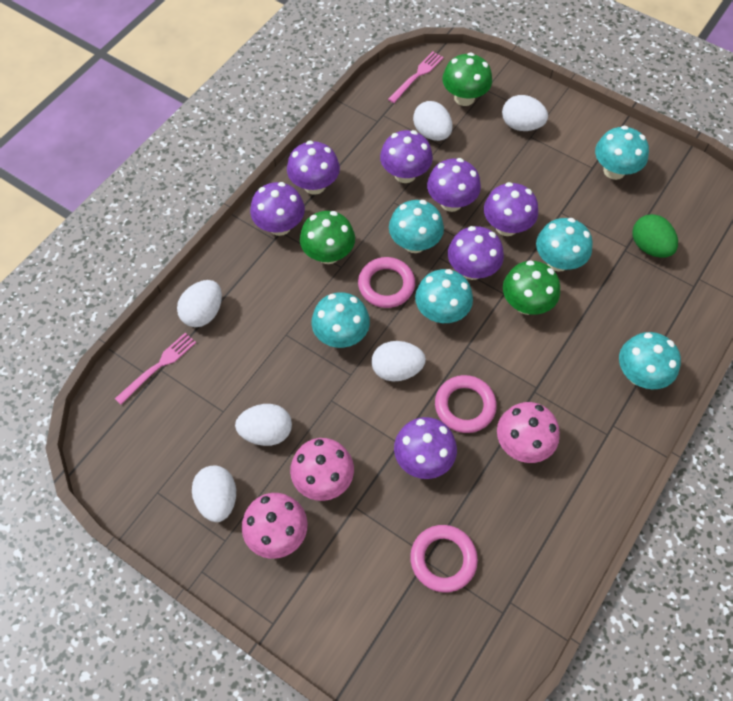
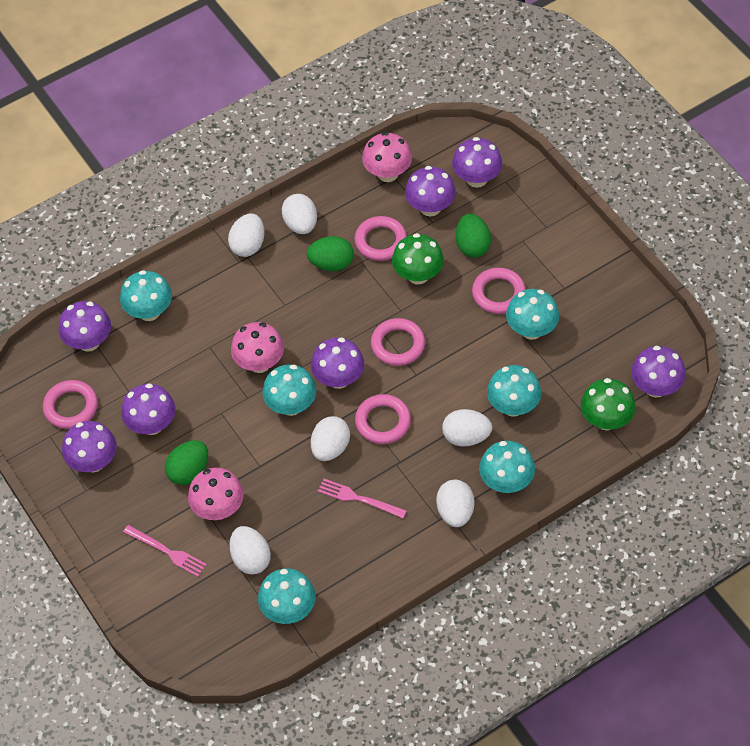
green egg: [632,214,678,258] = 1 -> [165,440,208,485] [307,236,354,271] [456,214,491,258] = 3
green mushroom: [300,211,355,264] [442,52,492,106] [503,260,560,315] = 3 -> [392,233,444,284] [581,378,636,430] = 2
pink ring: [358,257,415,308] [410,525,478,592] [435,375,497,433] = 3 -> [43,380,98,429] [354,216,407,261] [355,394,411,444] [371,318,425,366] [472,268,526,314] = 5

